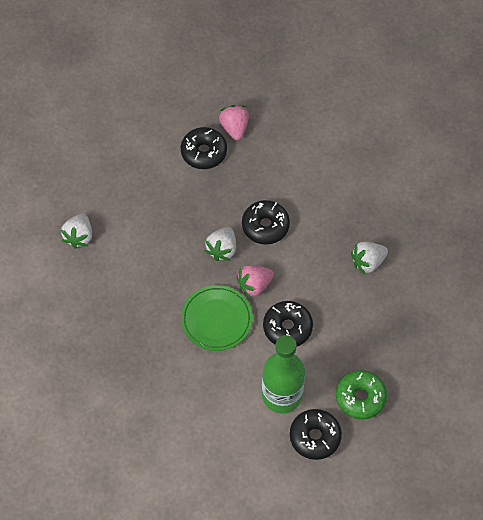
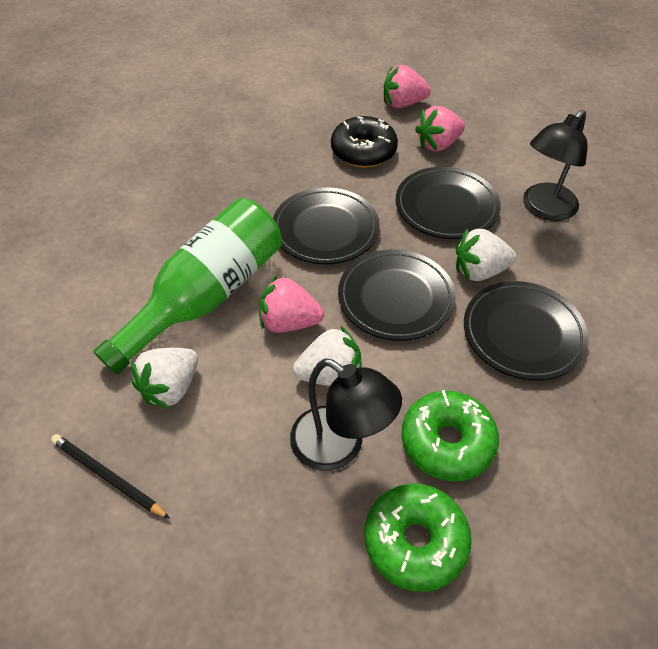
black donut: [181,127,227,169] [242,200,290,245] [263,301,313,347] [290,409,342,460] = 4 -> [331,116,398,168] = 1
black lamp: none = 0 -> [290,358,402,471] [523,110,588,221] = 2
black pencil: none = 0 -> [51,434,170,519] = 1
black plate: none = 0 -> [273,187,380,264] [338,249,456,341] [396,167,501,239] [464,281,589,381] = 4
green donut: [336,370,387,419] = 1 -> [365,484,472,592] [402,390,499,482] = 2
green plate: [181,285,253,351] = 1 -> none = 0
pink strawberry: [219,105,249,140] [237,265,274,299] = 2 -> [259,275,324,333] [384,65,431,108] [415,106,465,152] = 3

